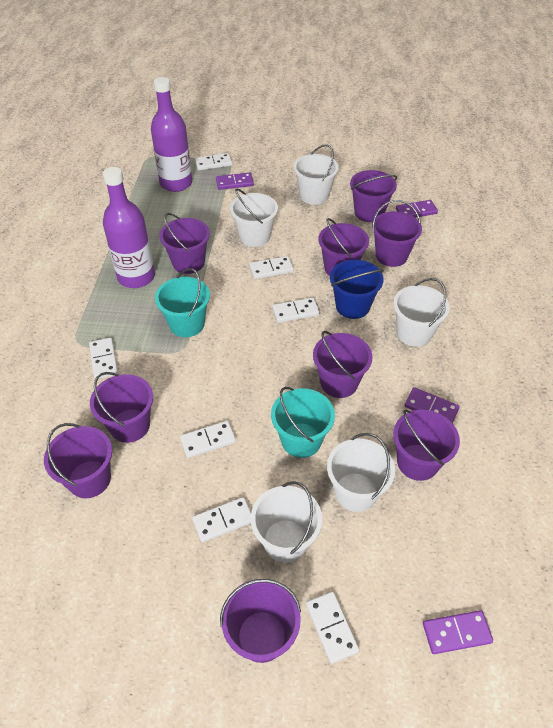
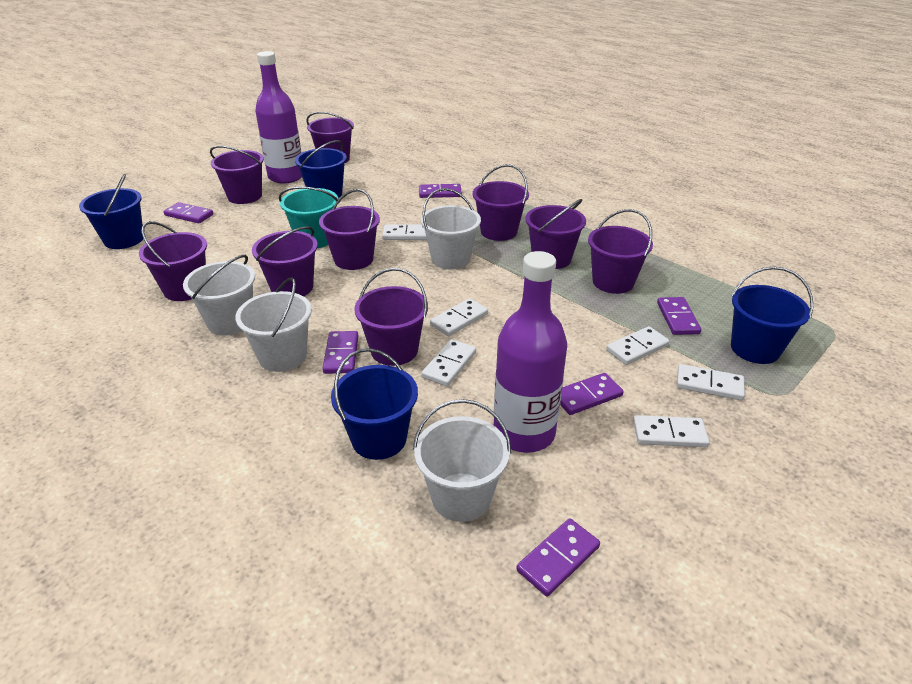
blue bucket: [330,260,384,319] = 1 -> [79,174,143,249] [295,140,347,198] [331,348,418,460] [731,266,813,364] = 4
purple domino: [216,173,254,190] [396,200,438,218] [404,387,460,423] [423,610,493,654] = 4 -> [164,202,213,223] [322,331,359,374] [419,184,462,198] [516,518,600,596] [560,373,624,415] [657,297,701,335] = 6
turquoise bucket: [155,268,210,337] [271,387,335,458] = 2 -> [279,186,338,248] = 1
white bucket: [230,189,278,247] [251,481,322,563] [293,144,339,205] [327,433,395,512] [393,278,450,347] = 5 -> [183,255,255,336] [235,277,312,372] [413,399,511,522] [421,188,481,269] = 4
white domino: [89,338,118,379] [180,421,236,458] [192,497,251,543] [195,153,232,170] [249,256,294,279] [272,298,320,323] [306,592,359,664] = 7 -> [382,224,427,240] [421,339,476,386] [430,298,488,336] [606,326,670,365] [633,415,710,447] [676,364,745,400] = 6

